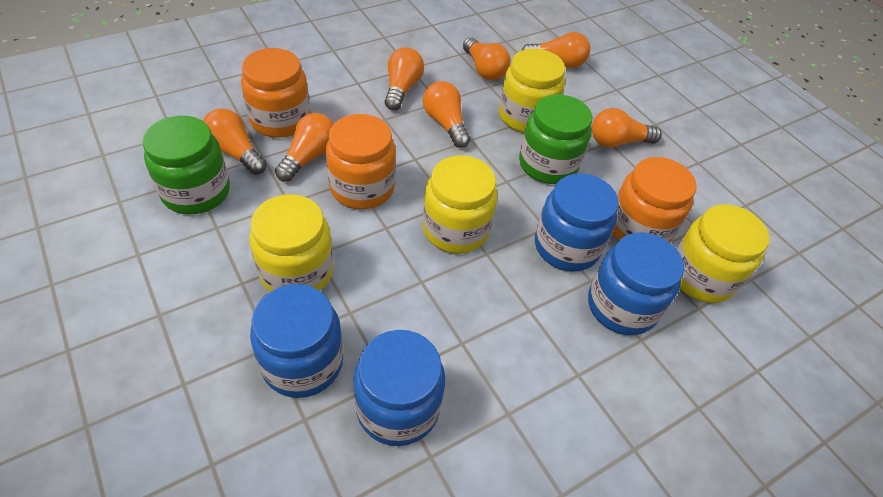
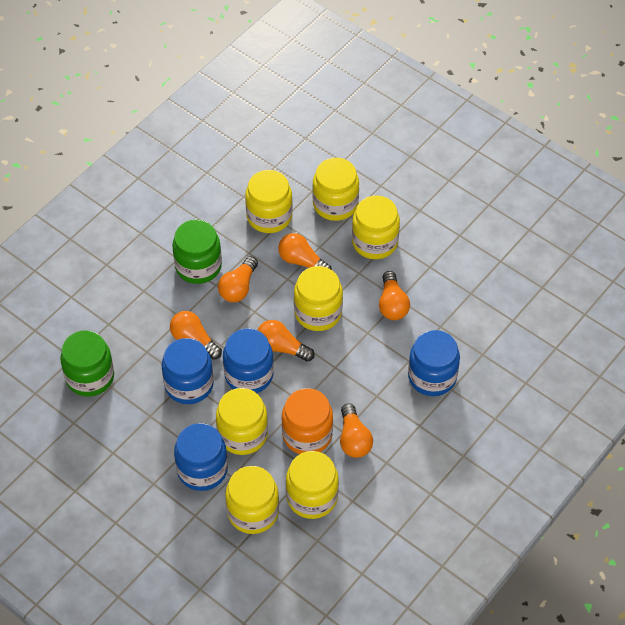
orange jar: [241,48,310,138] [326,114,396,209] [612,157,697,242] = 3 -> [282,388,333,454] = 1
orange light bulb: [203,109,267,175] [275,113,334,182] [385,47,424,110] [423,81,470,148] [463,38,511,80] [522,32,590,68] [592,108,662,148] = 7 -> [170,311,222,360] [218,256,258,302] [258,320,315,362] [278,233,332,270] [340,403,373,458] [379,271,410,320] = 6
yellow jar: [249,194,334,292] [423,155,497,254] [499,48,565,133] [676,204,770,303] = 4 -> [216,388,268,455] [225,466,279,534] [245,170,293,233] [286,451,339,519] [294,266,343,331] [312,158,359,221] [352,195,400,259] = 7

